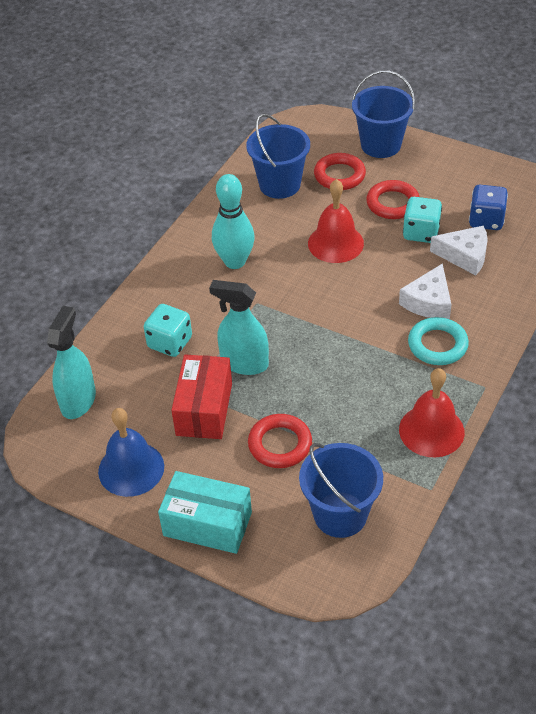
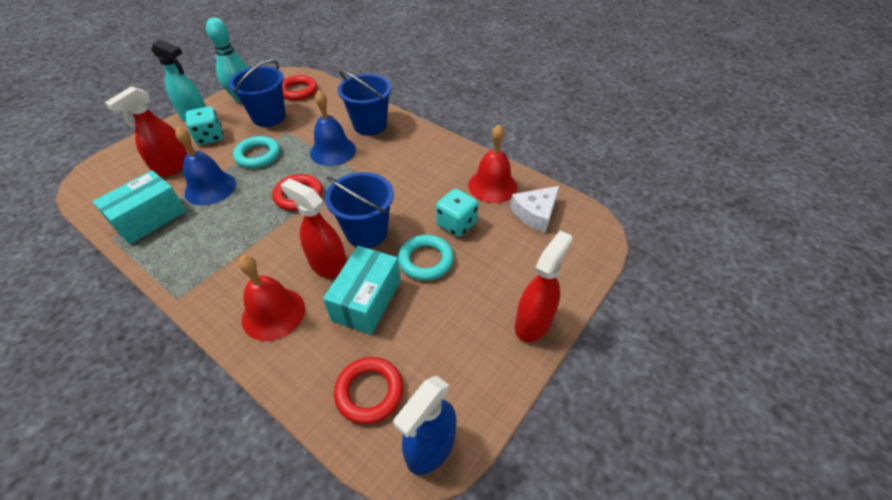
blue bell: [98,408,164,497] = 1 -> [175,126,236,205] [310,90,356,166] = 2
blue dice: [469,185,508,230] = 1 -> none = 0
blue spray bottle: none = 0 -> [394,376,457,475] = 1
red box: [171,354,232,439] = 1 -> none = 0
red spray bottle: none = 0 -> [105,86,188,177] [281,178,347,279] [515,230,573,342] = 3
turquoise box: [158,471,252,554] = 1 -> [92,170,186,244] [323,246,401,335] = 2
turquoise ring: [408,317,469,365] = 1 -> [233,136,280,168] [398,235,454,281] = 2
turquoise spray bottle: [47,306,96,419] [209,280,269,375] = 2 -> [151,40,206,122] = 1
white cheese: [399,263,452,319] [430,226,488,276] = 2 -> [510,186,559,233] = 1

